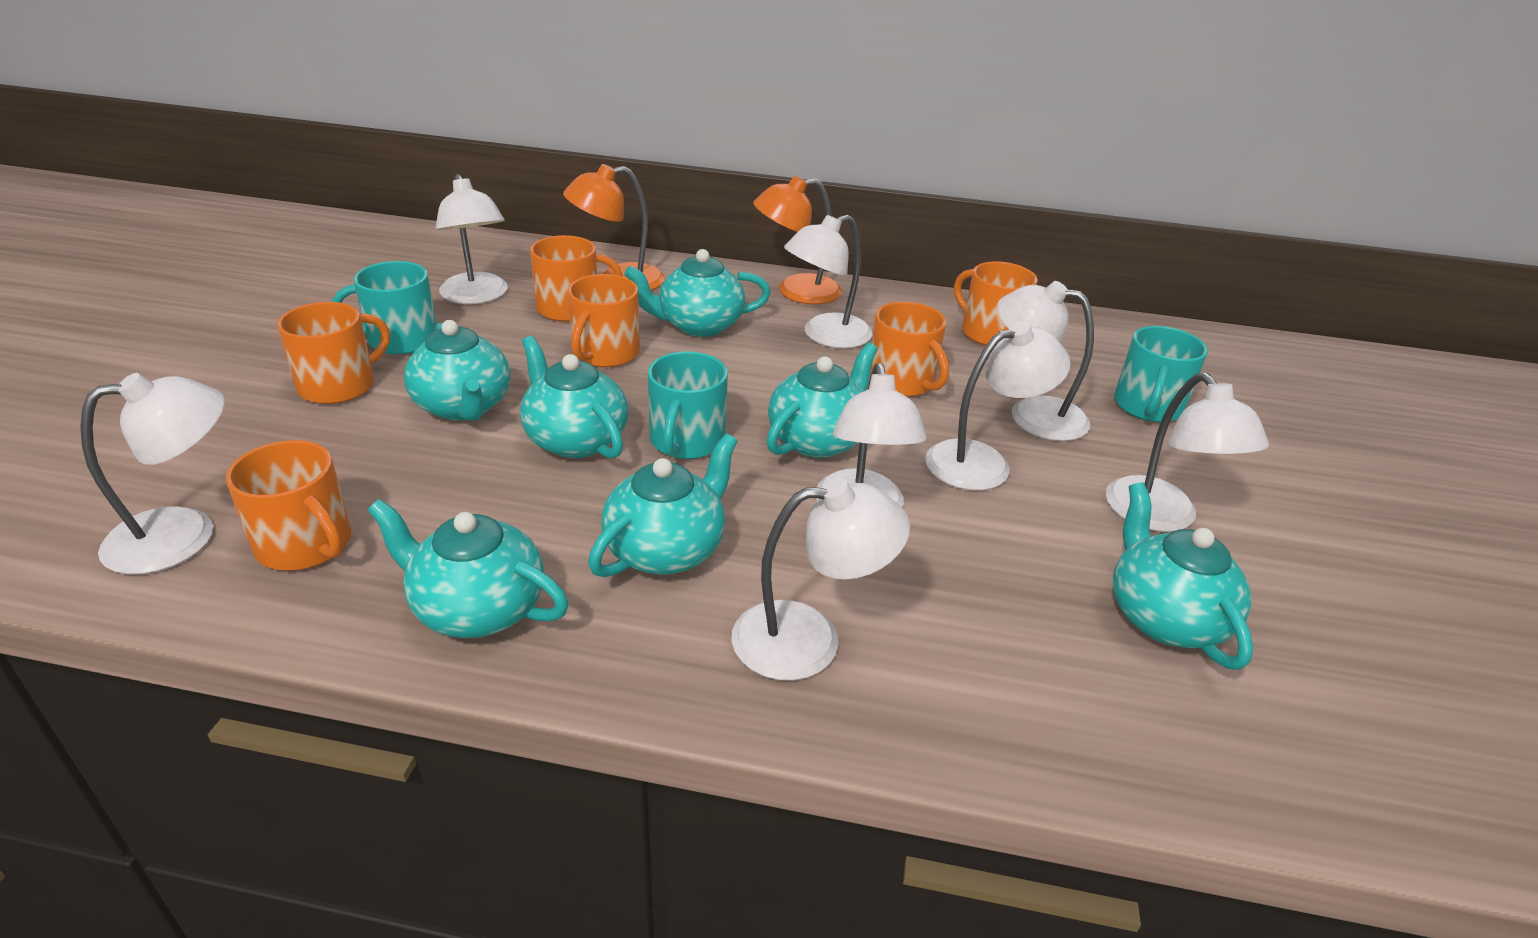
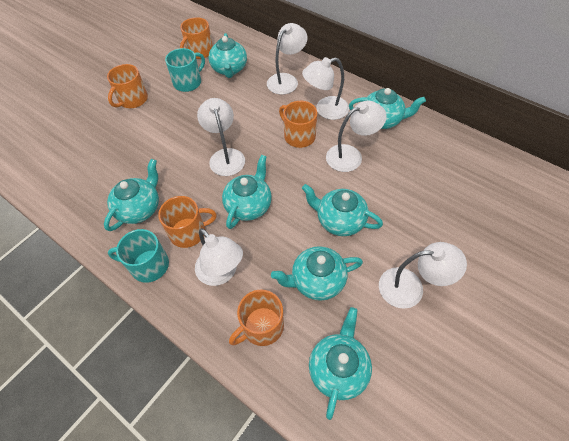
orange lamp: [563,164,665,290] [753,176,842,304] = 2 -> none = 0
orange mug: [226,440,351,571] [277,302,390,404] [530,235,623,322] [568,274,640,367] [869,302,949,397] [954,261,1038,346] = 6 -> [107,64,148,108] [158,196,217,248] [180,17,213,59] [229,289,284,346] [279,101,317,148] = 5
turquoise mug: [332,261,437,355] [648,352,728,459] [1114,326,1208,422] = 3 -> [108,229,169,283] [165,48,205,92] = 2
white lamp: [80,373,225,575] [436,174,508,304] [732,478,910,681] [784,215,873,348] [816,363,927,507] [925,321,1070,491] [997,281,1094,441] [1106,373,1269,532] = 8 -> [195,228,243,286] [197,98,245,176] [267,23,307,95] [302,57,349,120] [326,101,386,172] [379,242,467,309] = 6

